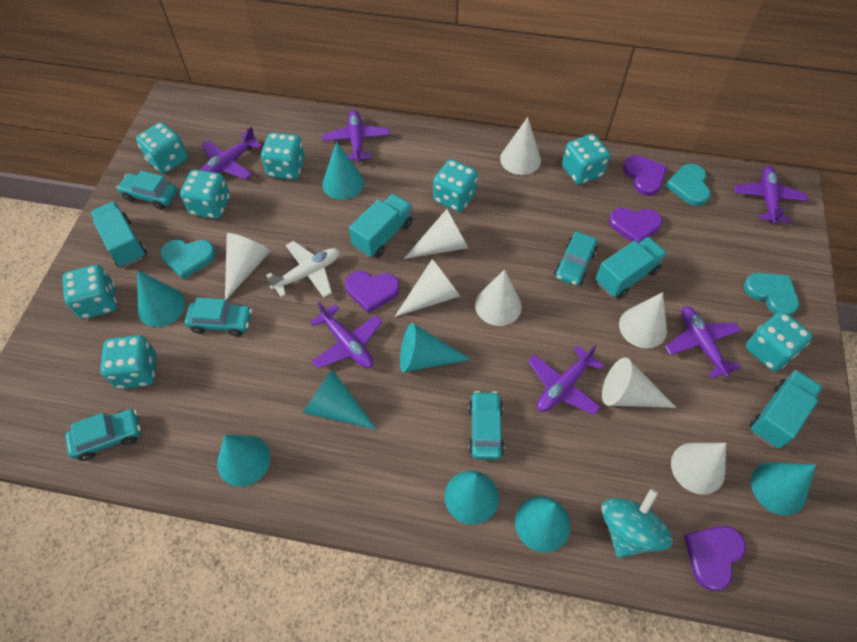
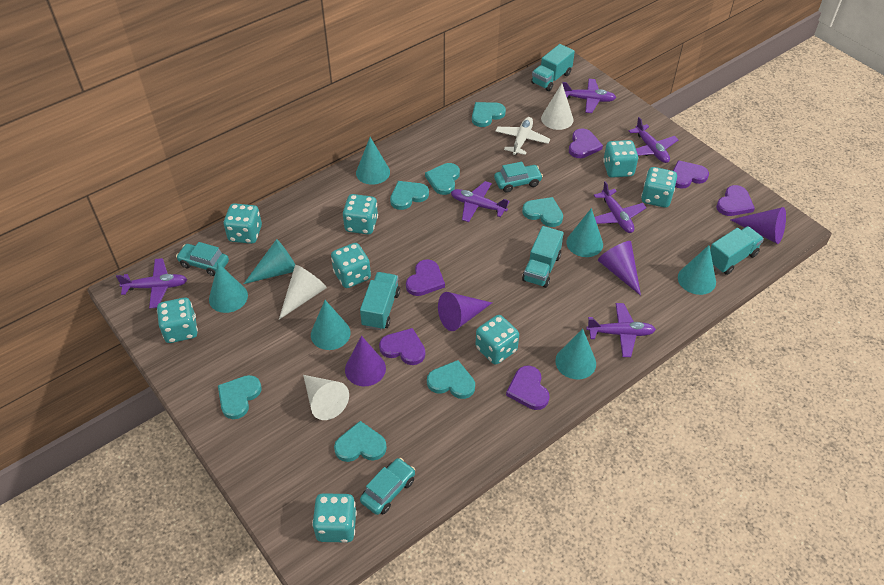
purple cone: none = 0 -> [345,336,386,386] [438,292,492,331] [598,241,641,296] [731,207,786,244] = 4
purple heart: [345,271,400,313] [609,207,662,243] [623,155,667,196] [684,526,746,591] = 4 -> [379,328,425,365] [406,259,445,296] [506,366,550,410] [569,128,603,158] [673,160,709,189] [716,185,755,216] = 6
turquoise car: [65,409,141,461] [117,171,178,210] [185,297,252,337] [468,391,504,460] [554,232,597,286] = 5 -> [176,242,229,276] [360,458,415,515] [494,162,543,193] = 3
turquoise cone: [137,270,185,327] [217,435,271,487] [303,369,377,430] [322,142,364,200] [400,323,471,372] [445,471,499,525] [515,496,571,553] [751,462,816,515] = 8 -> [209,263,248,313] [244,239,295,284] [311,300,351,350] [356,137,390,185] [555,329,596,379] [566,208,603,257] [678,245,716,295] = 7
turquoise heart: [160,240,215,279] [666,164,710,206] [744,273,799,316] = 3 -> [218,375,262,419] [334,421,387,462] [390,181,429,210] [425,163,460,195] [427,360,475,399] [472,102,506,127] [522,197,563,227] = 7
turquoise spinning top: [601,489,672,558] = 1 -> none = 0
white cone: [225,233,271,300] [395,259,461,317] [404,209,468,259] [475,269,522,326] [500,117,541,175] [602,358,677,408] [619,292,667,348] [671,443,726,495] = 8 -> [279,265,327,319] [303,375,349,420] [541,84,574,130] = 3

